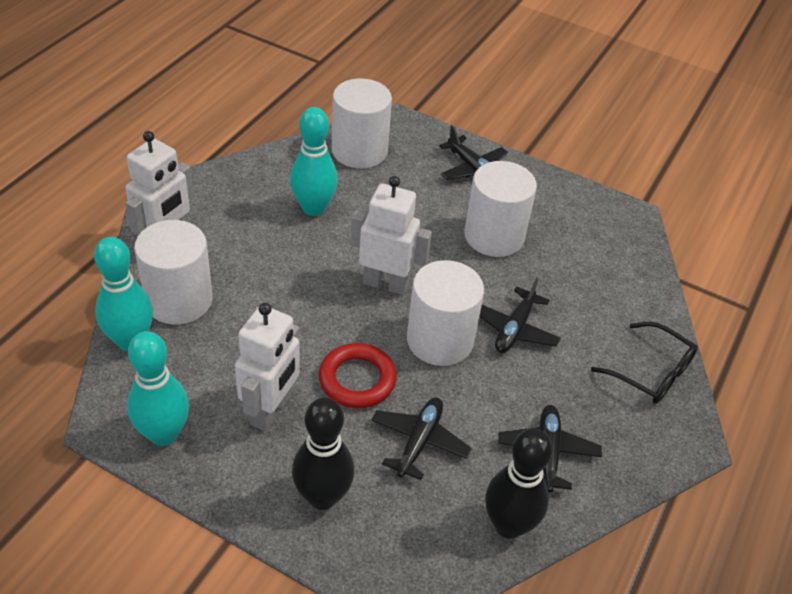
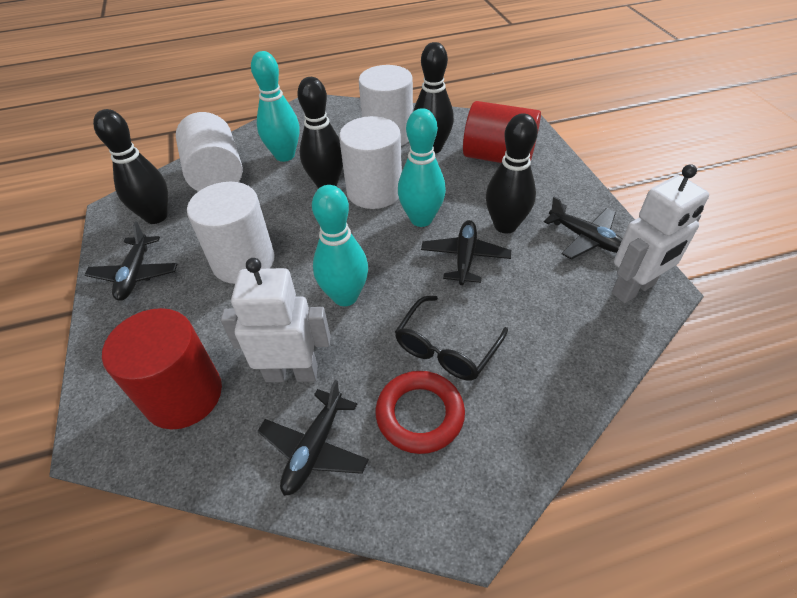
black bowling pin: [292,397,355,510] [485,428,553,539] = 2 -> [93,109,168,224] [297,77,343,188] [413,42,454,154] [486,113,538,233] = 4
red cylinder: none = 0 -> [102,308,222,429] [463,101,541,163] = 2
white robot: [125,131,193,235] [235,303,300,431] [351,176,432,295] = 3 -> [221,258,331,382] [612,164,709,303] = 2

